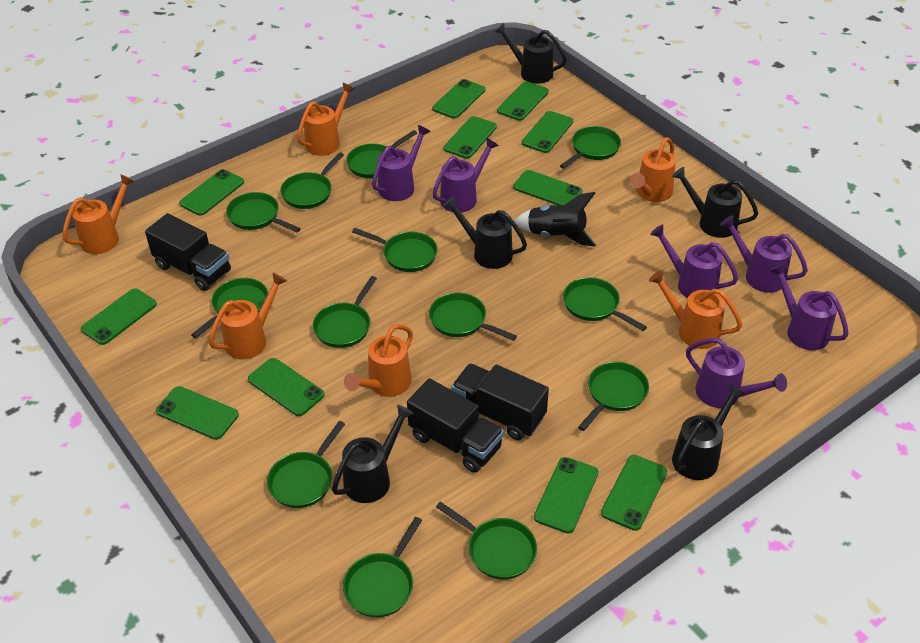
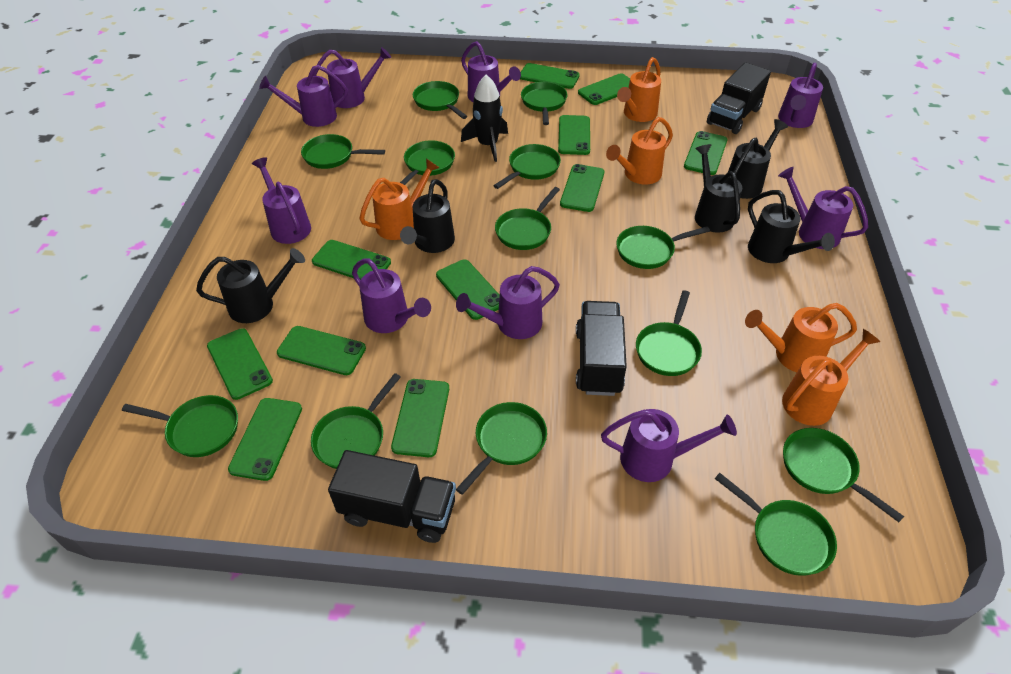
orange watering can: [62,174,135,254] [209,273,287,359] [297,83,355,156] [344,324,413,397] [630,137,676,202] [649,270,742,349] = 6 -> [360,159,440,240] [606,117,673,185] [617,57,661,122] [745,303,857,372] [782,329,880,426] = 5
purple watering can: [372,125,431,201] [432,138,499,212] [650,224,738,298] [686,338,787,408] [720,215,808,293] [769,263,849,350] = 6 -> [252,157,311,244] [259,65,348,127] [313,47,391,108] [352,259,431,333] [456,266,560,339] [461,41,521,102] [601,409,737,482] [778,62,823,128] [778,167,868,249] = 9

